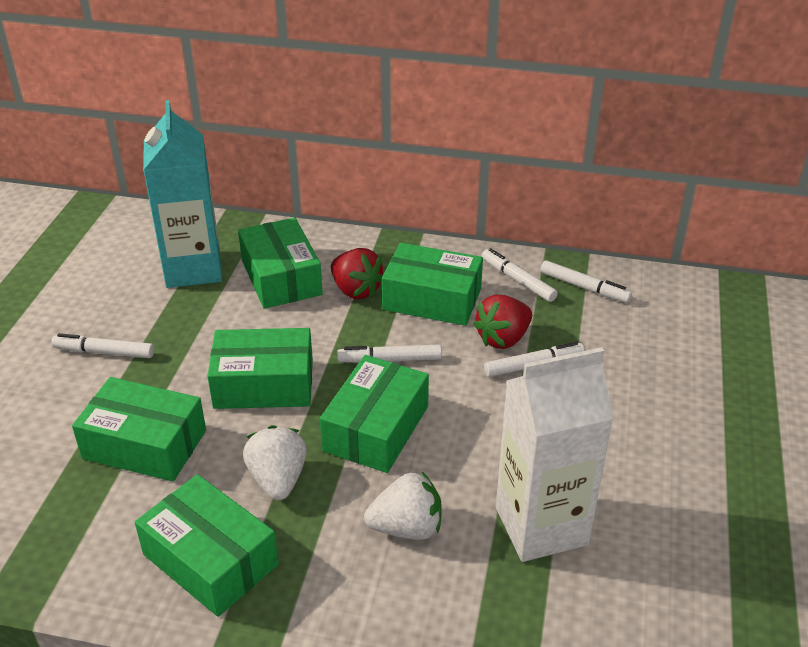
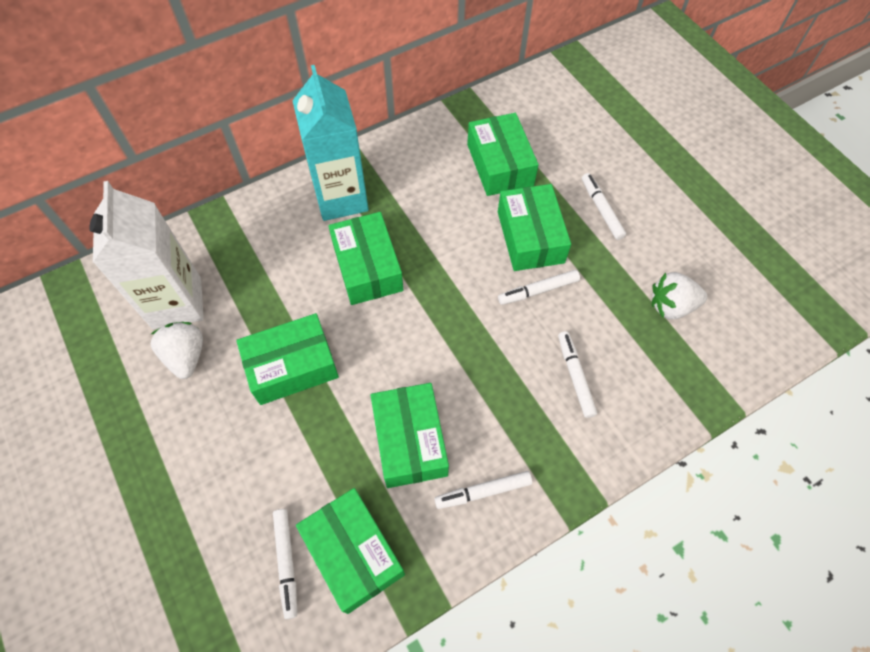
red strawberry: [331,248,383,299] [473,295,532,349] = 2 -> none = 0

